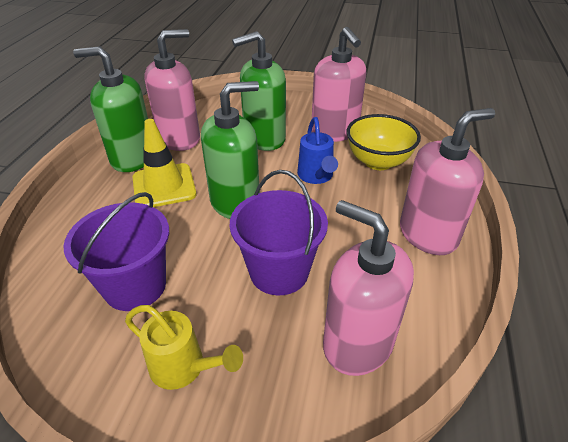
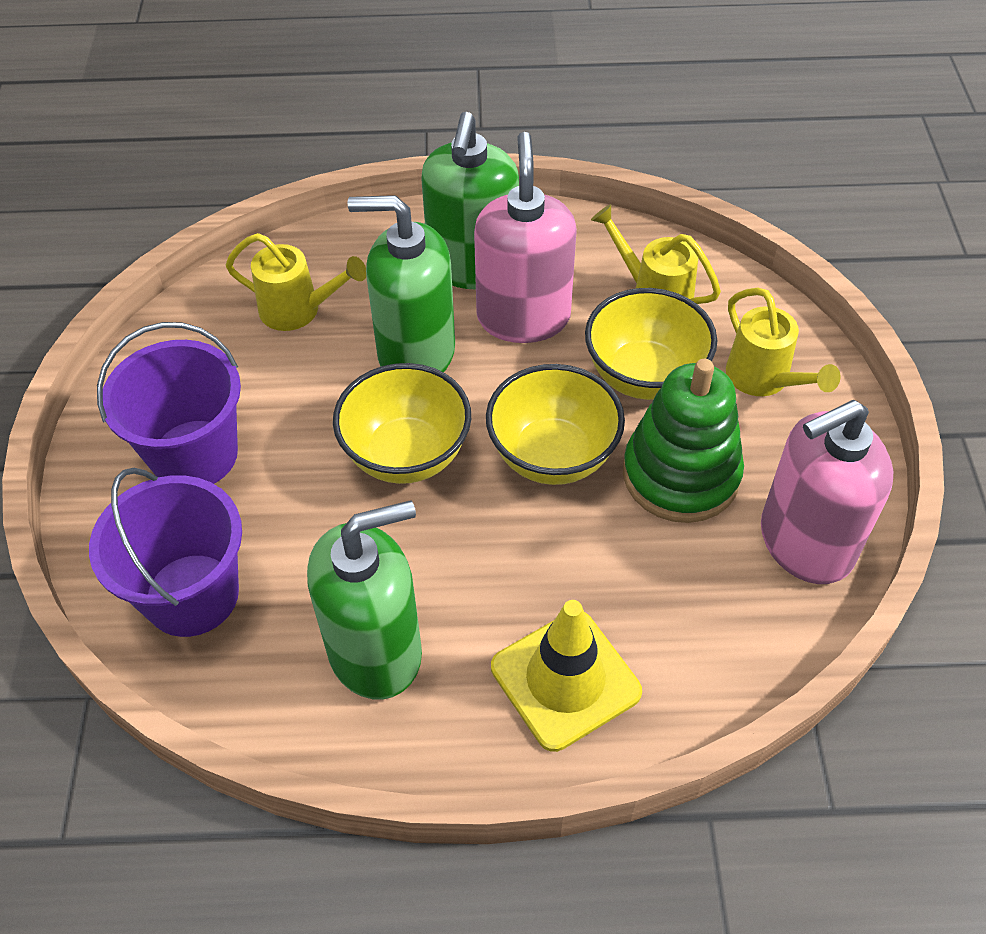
blue watering can: [297,117,338,184] = 1 -> none = 0
green stacking toy: none = 0 -> [623,359,744,523] = 1
pink soap dispenser: [144,29,200,151] [312,27,366,142] [323,200,414,376] [400,108,495,255] = 4 -> [474,132,577,343] [761,400,893,584] = 2
yellow bowl: [347,114,421,170] = 1 -> [333,363,471,484] [486,364,625,485] [585,288,717,400] = 3
yellow watering can: [125,305,243,390] = 1 -> [226,233,366,331] [591,204,721,304] [726,288,841,396] = 3

